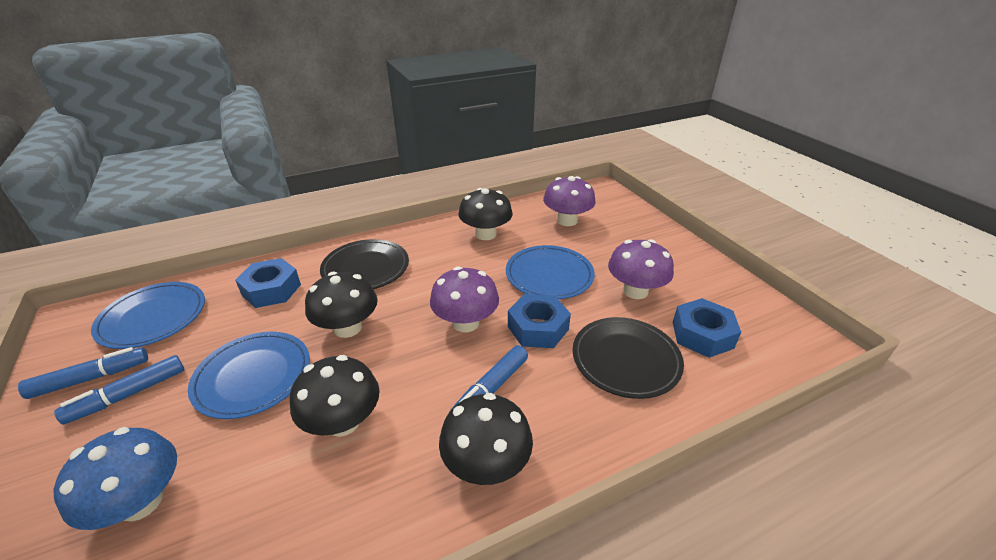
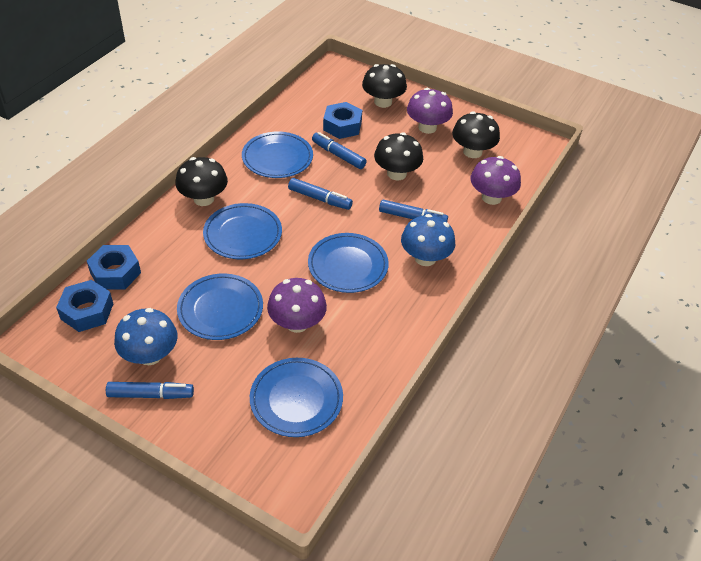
black plate: [320,239,409,289] [573,317,684,399] = 2 -> none = 0
blue marker: [18,347,148,399] [54,355,185,425] [451,345,528,409] = 3 -> [106,382,194,399] [288,178,353,210] [312,132,367,169] [379,200,448,222] = 4
blue mushroom: [54,427,177,530] = 1 -> [114,308,177,365] [401,214,455,266] = 2
blue plate: [91,282,205,349] [188,332,310,419] [506,245,595,299] = 3 -> [177,273,263,340] [203,203,282,259] [242,132,313,178] [250,358,343,437] [308,233,389,293] = 5

